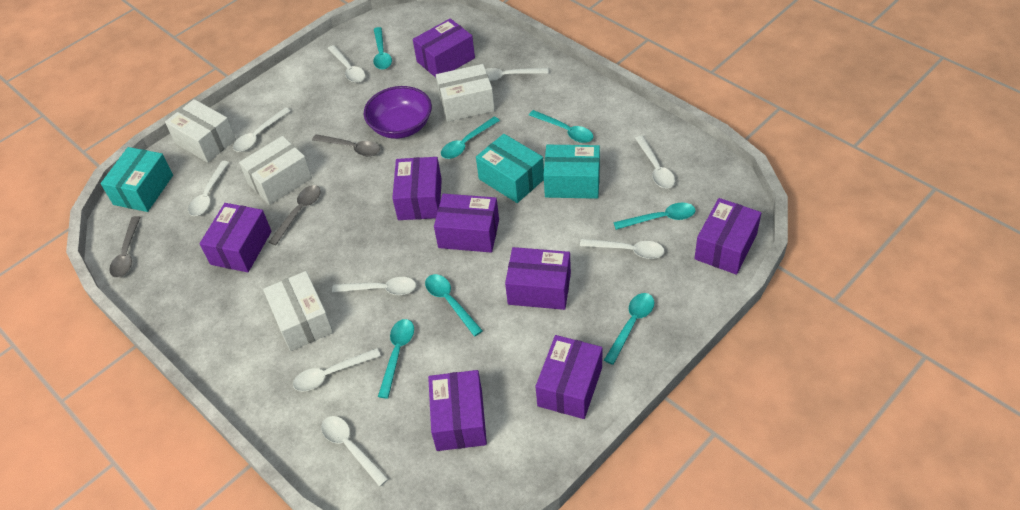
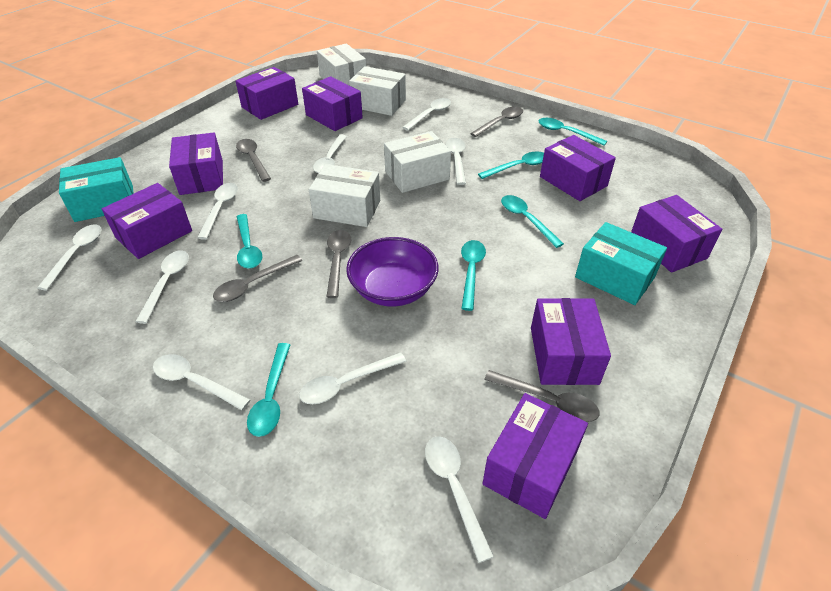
grey spoon: [109,216,140,278] [269,185,321,245] [312,134,380,156] = 3 -> [213,255,302,302] [236,139,271,182] [326,230,351,298] [470,106,523,137] [484,370,600,422] = 5
turquoise box: [101,147,173,212] [476,134,544,203] [544,145,600,199] = 3 -> [59,157,133,222] [575,222,667,305] = 2
turquoise spoon: [373,27,392,70] [378,319,414,399] [425,274,483,336] [441,117,500,159] [529,110,593,143] [604,293,654,365] [614,203,695,230] = 7 -> [237,214,262,269] [247,343,290,437] [461,240,486,311] [478,152,544,179] [501,195,564,248] [539,118,607,146] = 6

